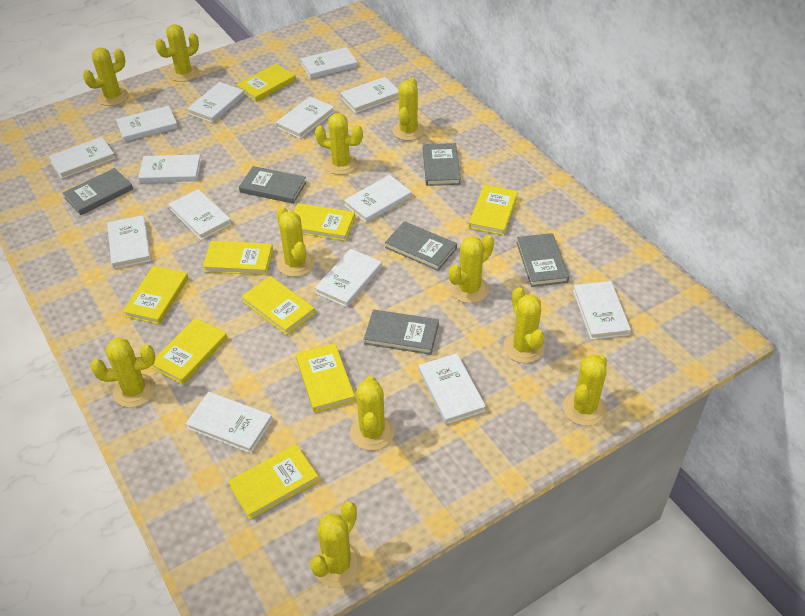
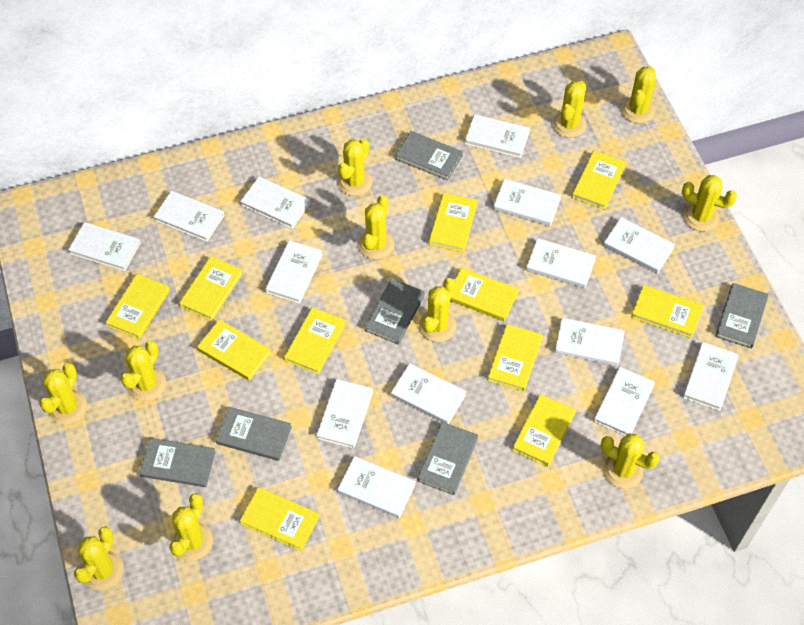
yellow book: [122,266,188,325] [152,318,227,385] [203,241,273,275] [228,444,319,520] [236,64,296,102] [241,276,315,335] [293,203,355,241] [296,344,355,413] [469,185,518,235] = 9 -> [105,274,170,339] [179,256,243,321] [197,319,271,381] [240,487,320,551] [284,307,346,375] [429,193,478,252] [450,267,519,321] [488,324,543,392] [512,394,576,467] [572,150,626,210] [631,285,703,338] = 11

